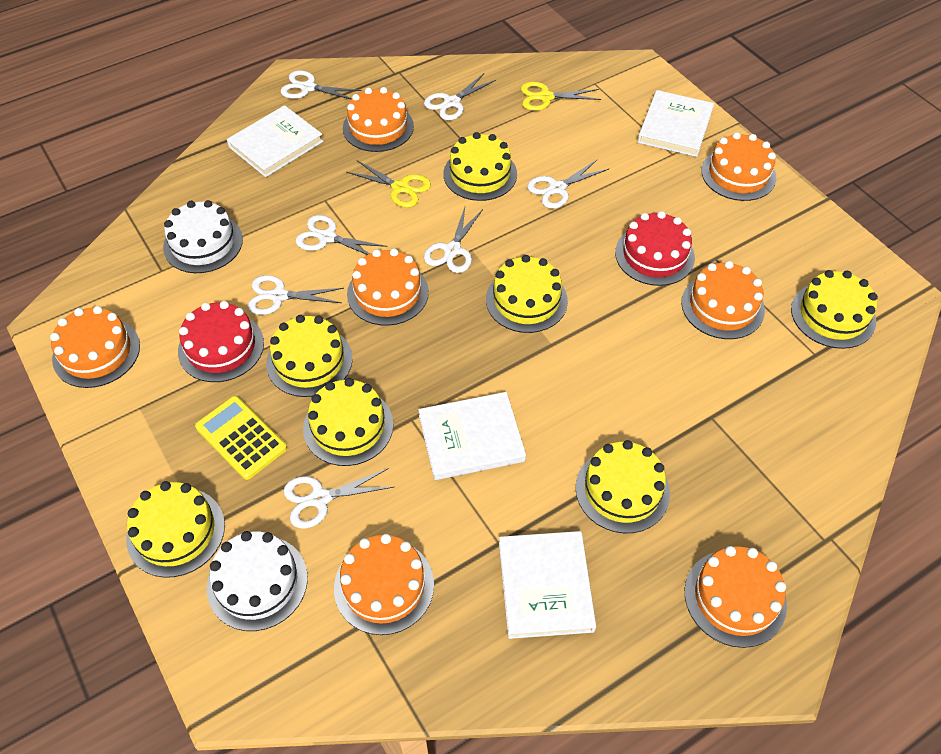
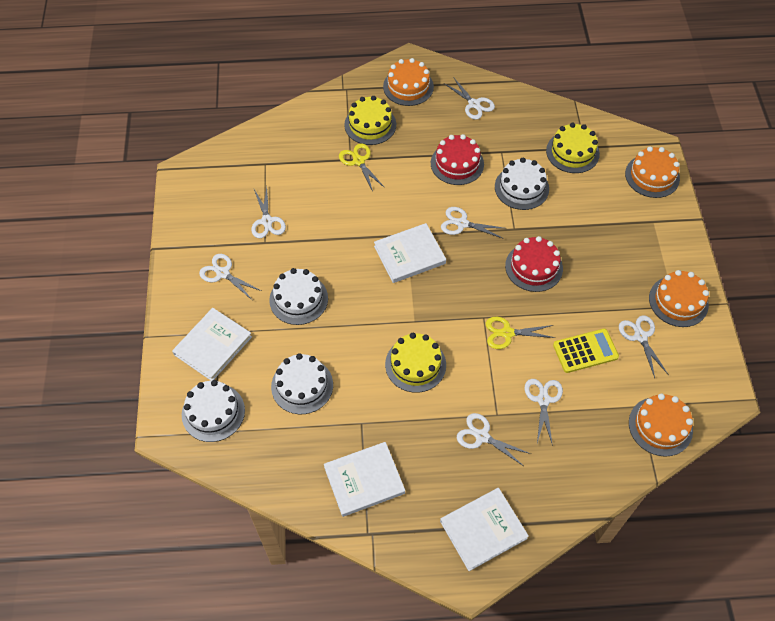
orange cake: [50,306,140,388] [334,534,434,635] [343,87,414,152] [347,249,429,326] [681,261,765,339] [685,546,787,648] [701,132,776,201] = 7 -> [383,58,434,106] [625,147,680,198] [629,394,693,457] [649,270,709,327] = 4
white cake: [163,200,243,273] [207,531,308,631] = 2 -> [182,380,245,442] [269,268,328,325] [271,353,333,414] [495,158,549,210] = 4
yellow cake: [126,481,225,578] [266,315,352,397] [303,378,393,466] [443,132,517,201] [486,255,568,333] [575,440,670,533] [791,270,878,349] = 7 -> [344,96,396,145] [385,333,446,393] [546,123,600,173] = 3

